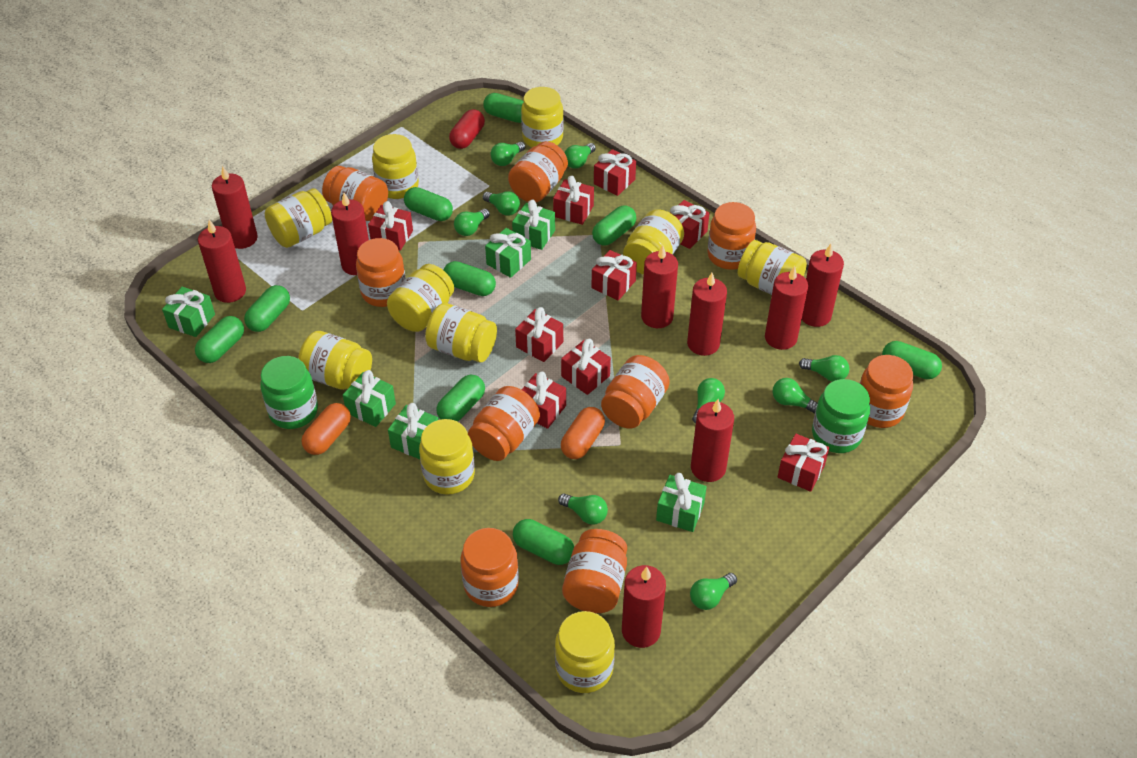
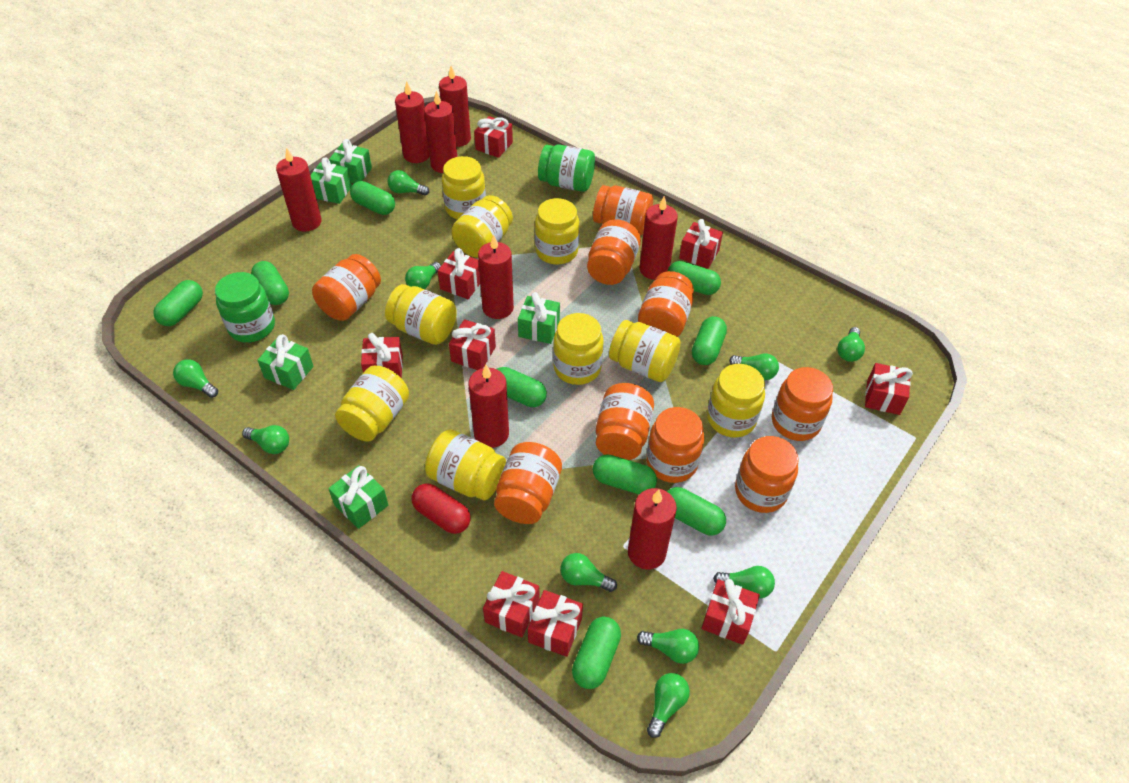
green gift: [162,287,215,337] [343,370,396,427] [388,403,438,459] [485,228,531,278] [512,200,555,250] [656,473,707,532] = 6 -> [257,334,314,390] [310,157,352,204] [328,465,388,529] [329,139,372,183] [518,292,560,344] = 5
green light bulb: [454,209,490,236] [483,191,520,216] [490,142,525,166] [558,493,608,525] [564,143,596,169] [690,573,737,610] [692,378,725,424] [772,378,818,413] [799,355,849,382] = 9 -> [173,359,218,398] [242,425,289,454] [388,170,429,196] [405,262,441,289] [561,553,617,592] [637,629,699,664] [647,673,690,738] [713,566,775,599] [729,353,779,380] [837,327,865,362] = 10
orange capsule: [302,403,351,455] [561,407,605,459] = 2 -> none = 0
red candle: [198,220,246,303] [212,166,258,249] [331,193,369,275] [622,565,666,648] [641,245,678,328] [687,273,727,356] [691,399,734,482] [765,266,808,350] [802,244,844,327] = 9 -> [276,147,322,232] [395,81,430,163] [424,91,457,173] [439,66,471,147] [468,365,509,448] [478,235,514,319] [628,488,677,570] [640,196,678,280] = 8
yellow jar: [265,188,332,248] [298,331,372,390] [372,134,419,199] [387,264,454,332] [419,419,475,495] [425,303,497,362] [521,87,564,147] [555,611,615,693] [623,209,684,274] [738,240,807,295] = 10 -> [335,366,409,442] [385,284,457,345] [425,430,506,500] [442,156,486,220] [451,195,513,258] [535,198,579,265] [553,313,604,385] [609,320,681,382] [707,364,765,438] = 9

